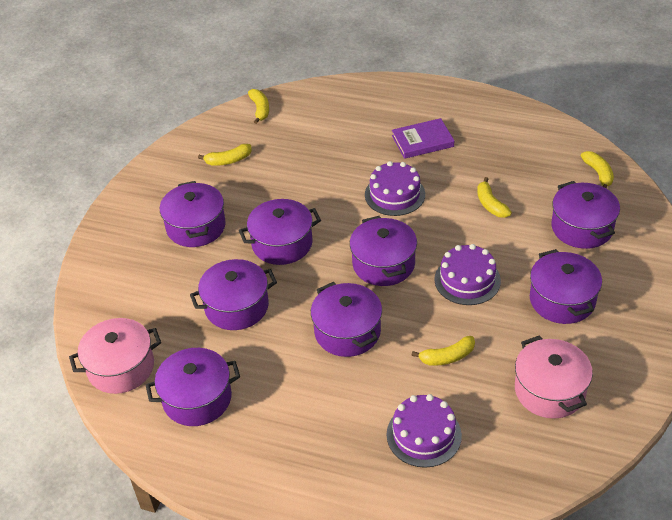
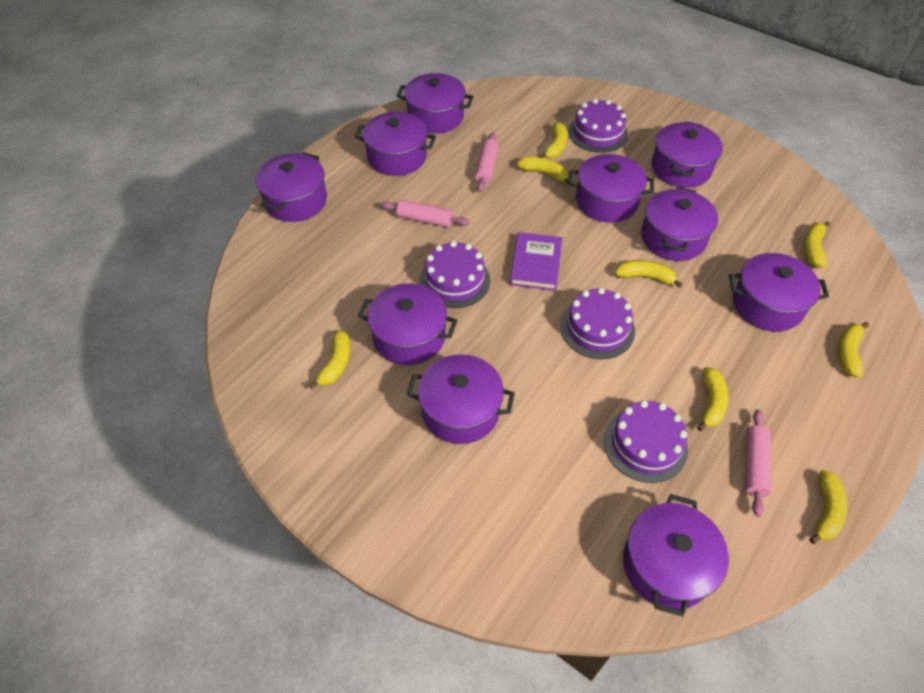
pink pot: [69,318,161,394] [515,335,593,419] = 2 -> none = 0
pink rolling pin: none = 0 -> [381,200,470,227] [475,133,499,192] [745,409,771,517] = 3
purple cake: [365,161,425,216] [386,394,462,468] [434,244,501,305] = 3 -> [420,241,490,308] [560,287,635,359] [568,99,628,153] [604,400,688,483] = 4
purple pot: [146,348,240,426] [160,181,226,247] [190,259,277,330] [239,199,321,265] [311,282,382,357] [350,216,417,286] [530,249,602,324] [552,181,620,249] = 8 -> [255,152,327,222] [354,112,436,176] [358,283,458,365] [396,73,474,134] [407,354,515,444] [569,154,654,223] [623,494,729,617] [641,187,718,261] [652,121,723,188] [729,253,829,331] = 10
yellow banana: [198,144,252,166] [248,89,269,124] [411,336,475,366] [477,177,512,218] [581,151,614,189] = 5 -> [309,330,350,389] [517,157,569,185] [539,122,567,159] [615,260,683,288] [697,367,729,431] [803,221,830,268] [809,470,847,544] [837,322,869,378] = 8

